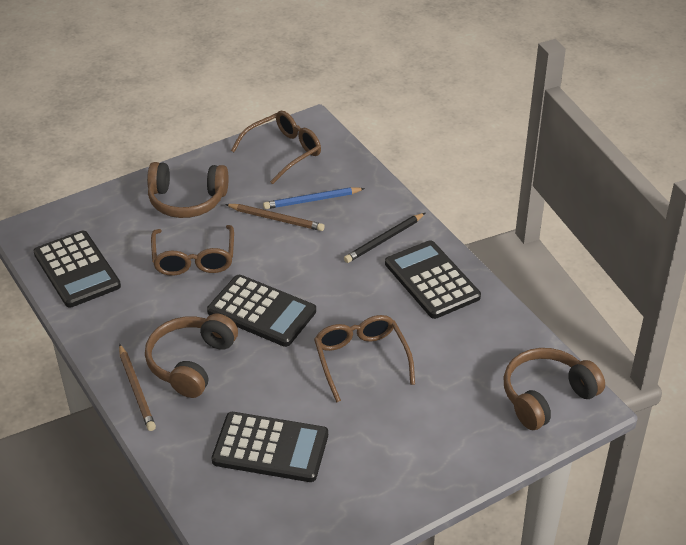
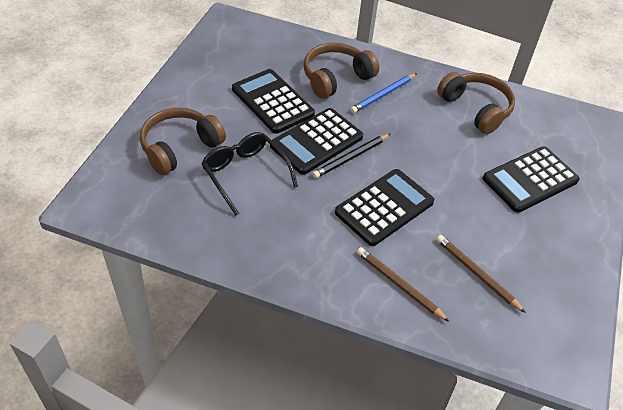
black glasses: none = 0 -> [201,132,298,216] = 1
brown glasses: [151,225,234,276] [231,111,321,184] [314,315,415,403] = 3 -> none = 0

